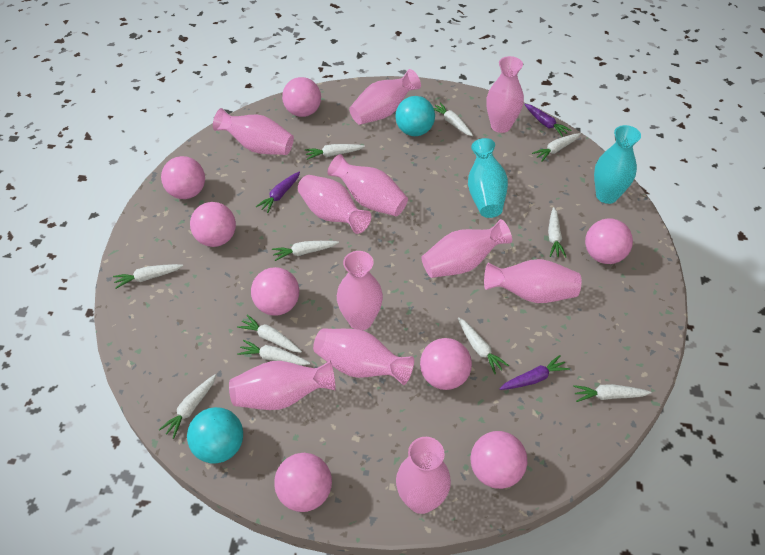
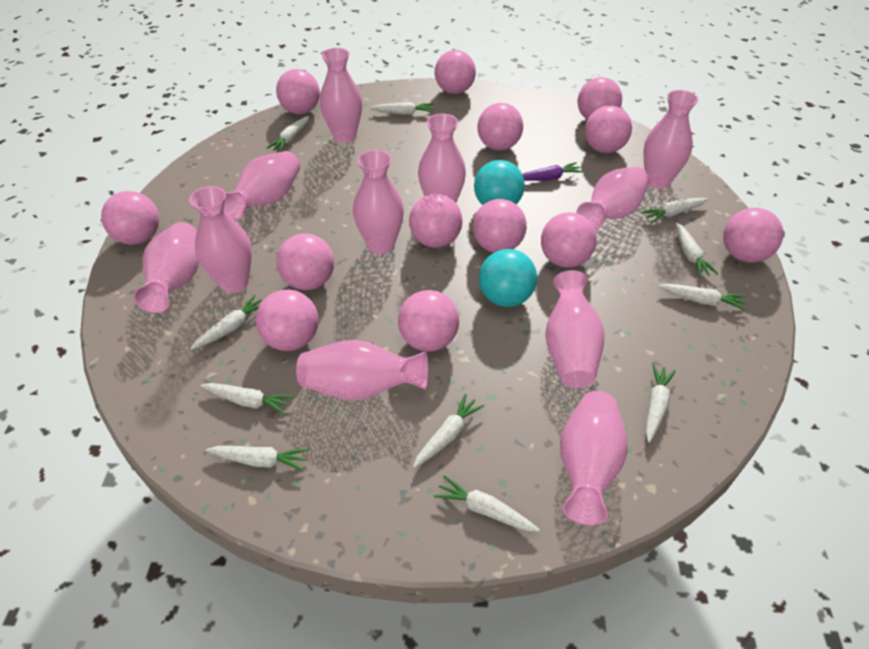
pink ball: [161,156,205,199] [190,202,236,247] [251,267,299,315] [274,453,332,512] [282,77,321,117] [420,338,472,390] [470,431,527,489] [585,218,633,264] = 8 -> [101,191,159,245] [256,290,319,351] [276,69,320,114] [277,233,334,290] [398,290,459,352] [409,194,462,248] [435,50,476,94] [473,199,527,253] [477,103,523,150] [541,212,597,268] [578,77,622,120] [585,106,632,153] [723,208,784,263] = 13
purple carrot: [256,171,300,213] [499,355,570,390] [524,104,572,137] = 3 -> [522,162,583,181] = 1
turquoise vase: [468,138,508,218] [594,125,641,204] = 2 -> none = 0

